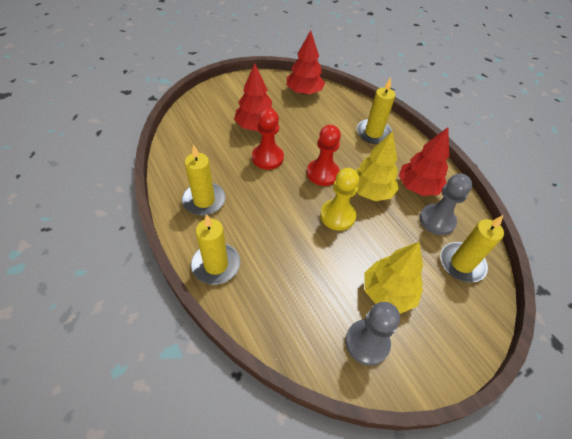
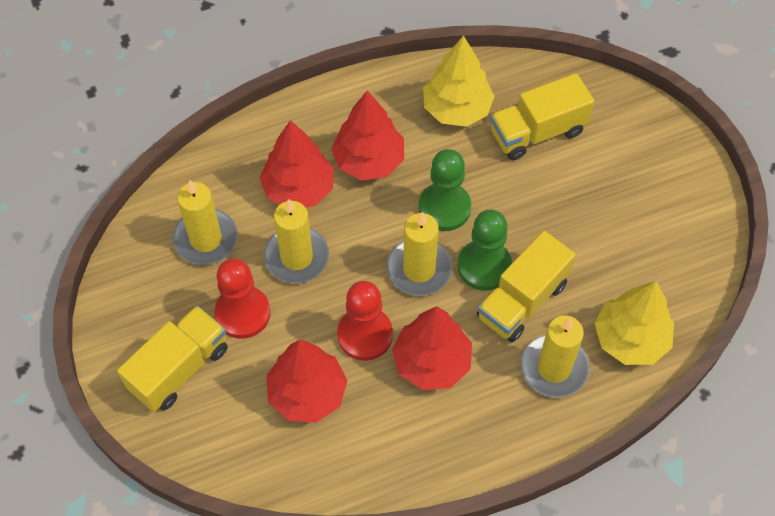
green pawn: none = 0 -> [419,149,471,231] [458,210,512,291] = 2
grey pawn: [345,302,400,366] [419,174,472,235] = 2 -> none = 0
red tree: [234,64,274,131] [287,30,325,95] [399,127,449,196] = 3 -> [260,120,334,207] [266,340,348,423] [331,90,404,181] [392,306,472,390] = 4
yellow pawn: [320,168,359,231] = 1 -> none = 0
yellow truck: none = 0 -> [117,306,228,412] [477,231,576,342] [490,73,595,160] = 3

